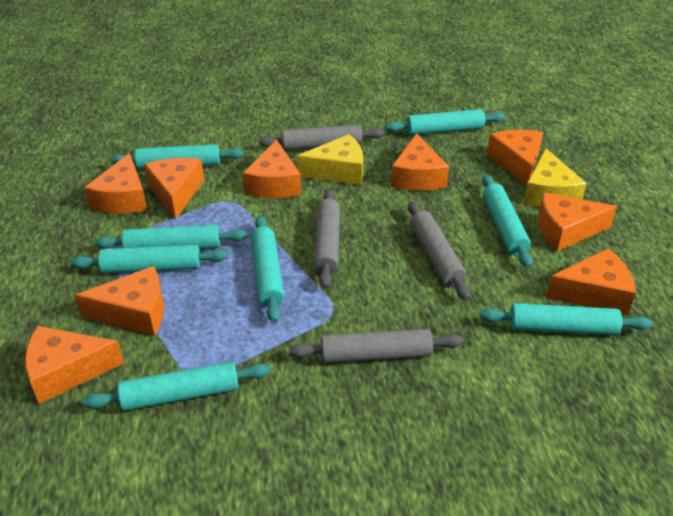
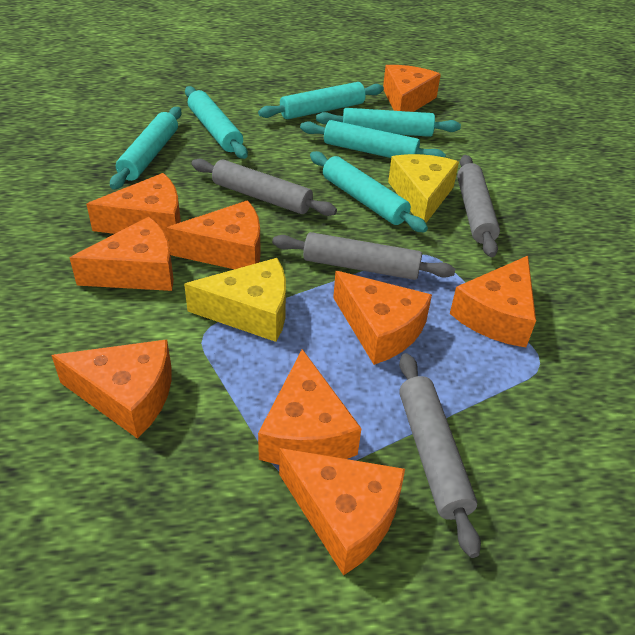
turquoise rolling pin: [71,245,228,273] [83,361,271,411] [95,225,247,249] [111,144,244,169] [251,216,284,323] [385,109,505,135] [480,303,652,335] [482,175,533,268] = 8 -> [110,107,182,190] [185,86,248,159] [258,82,384,119] [300,120,446,158] [310,151,428,232] [316,108,461,137] = 6

